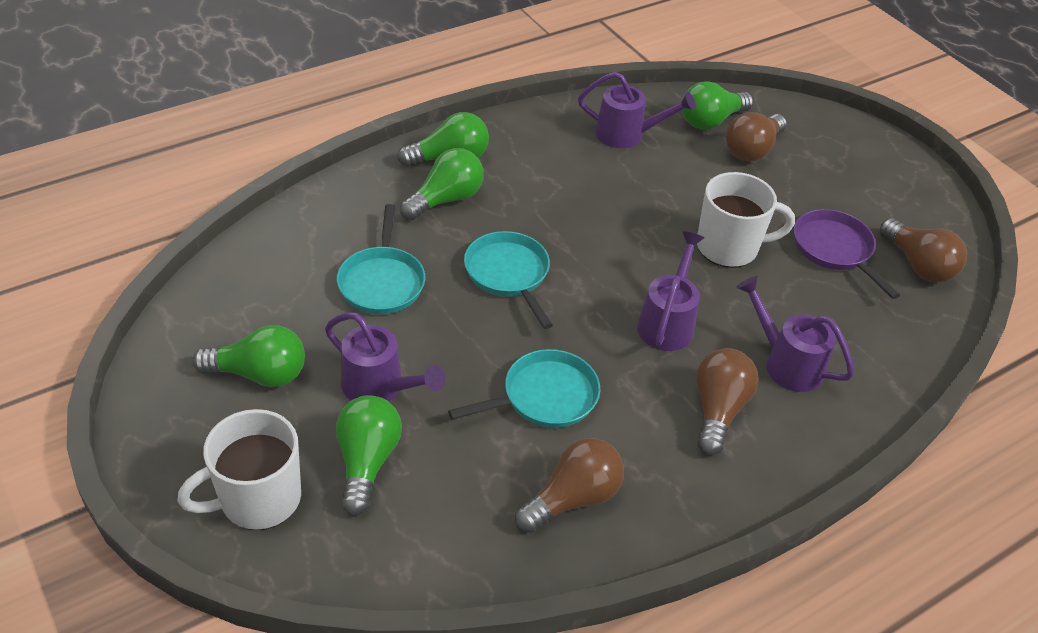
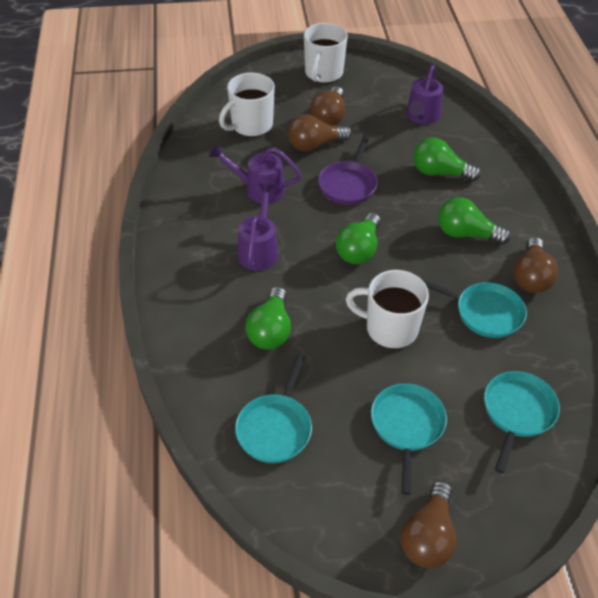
green light bulb: [192,325,305,387] [336,395,402,516] [397,112,489,167] [400,148,484,220] [682,81,753,129] = 5 -> [245,287,291,350] [336,213,381,264] [413,138,481,182] [438,197,511,245] = 4
purple watering can: [325,312,446,402] [578,72,696,148] [637,231,704,351] [736,276,855,392] = 4 -> [209,144,301,203] [238,183,278,271] [406,65,443,124] = 3
turquoise pan: [337,204,425,314] [448,349,600,428] [464,231,553,329] = 3 -> [235,354,312,463] [371,383,447,495] [420,278,527,338] [484,371,560,473] = 4
white mug: [177,409,301,530] [697,172,795,268] = 2 -> [219,73,275,137] [304,23,348,84] [346,270,429,349] = 3

